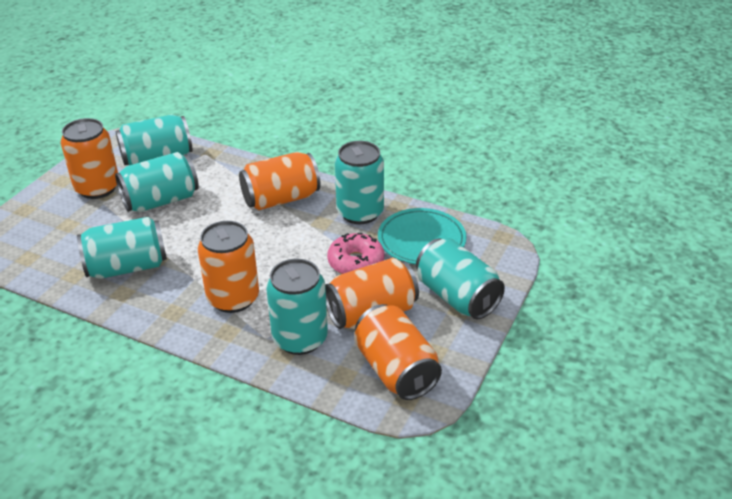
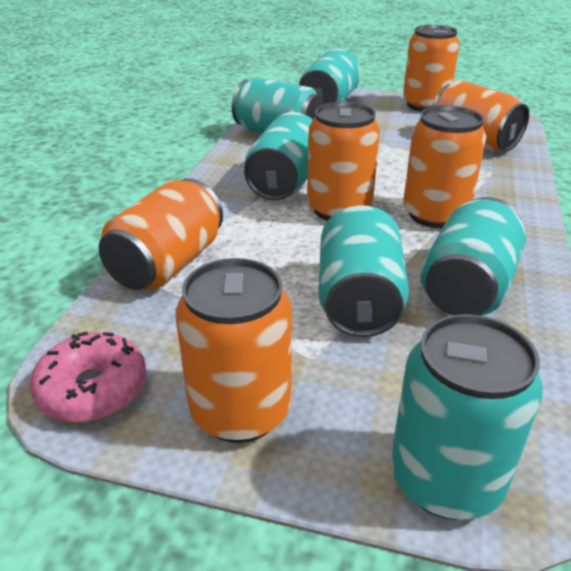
orange can: [61,118,118,199] [198,221,259,313] [239,152,321,210] [325,258,419,329] [354,304,442,400] = 5 -> [99,178,223,290] [176,258,292,443] [307,102,380,221] [403,25,460,111] [403,105,486,228] [432,80,529,151] = 6
turquoise plate: [378,208,467,264] = 1 -> none = 0

